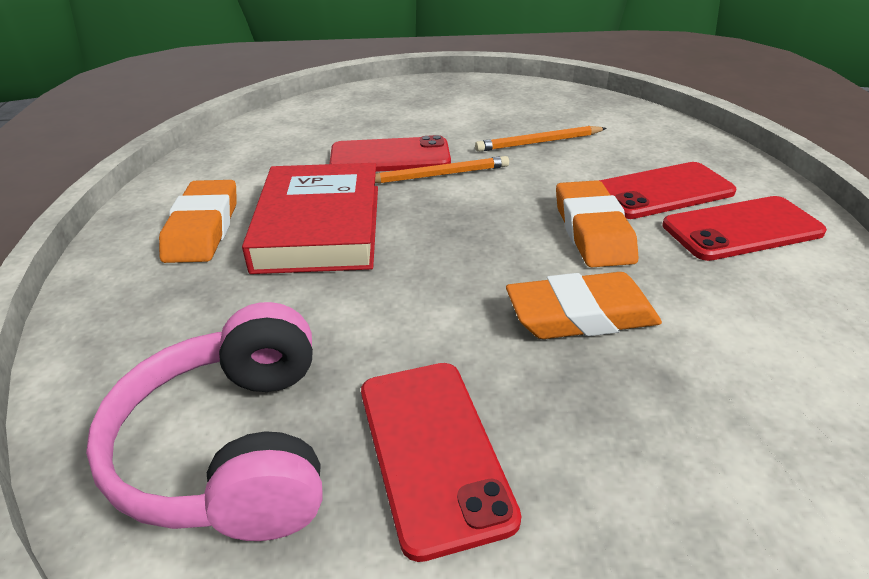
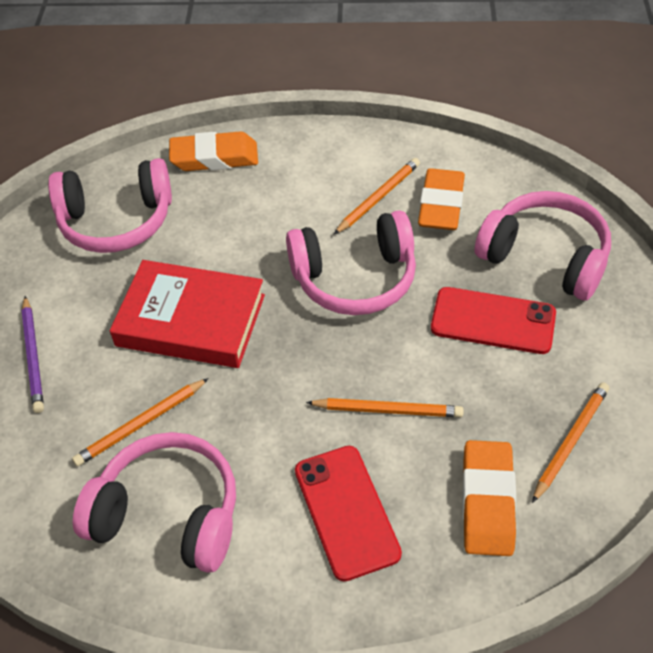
orange pencil: [375,156,509,184] [475,126,607,152] = 2 -> [72,378,209,466] [306,398,464,417] [334,158,420,234] [532,382,609,503] = 4
pink headphones: [86,302,322,541] = 1 -> [48,158,172,253] [73,432,236,573] [286,210,416,315] [474,191,611,300] = 4
purple pencil: none = 0 -> [22,296,44,413] = 1
red phone: [329,135,451,172] [361,363,521,562] [599,162,737,219] [662,196,827,261] = 4 -> [295,446,402,582] [431,287,556,354] = 2

